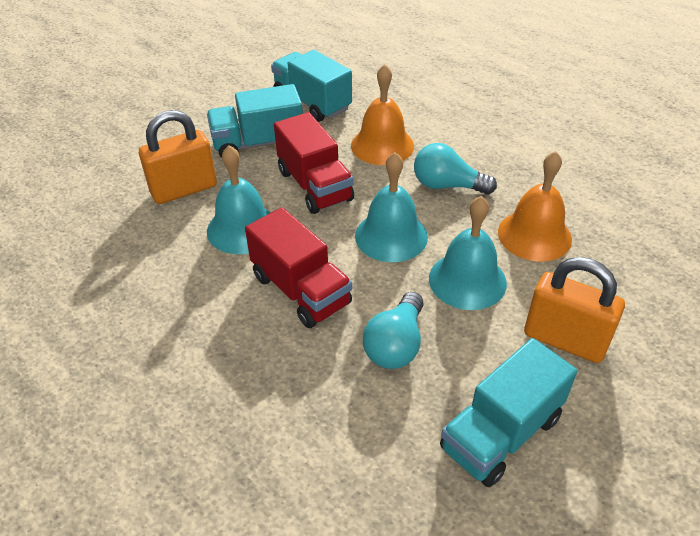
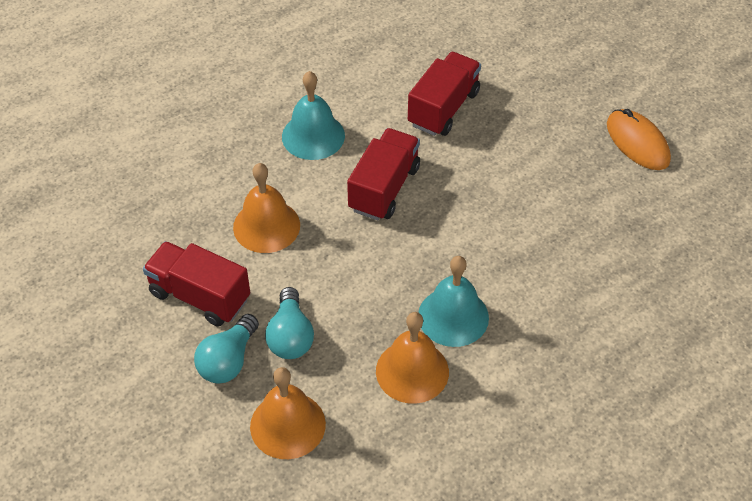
orange bell: [351,64,414,165] [498,151,572,262] = 2 -> [233,163,300,253] [250,367,326,459] [376,312,449,404] = 3
orange mouse: none = 0 -> [607,109,671,170] = 1
orange padlock: [139,110,217,204] [524,257,625,363] = 2 -> none = 0
red truck: [245,207,352,328] [274,112,354,214] = 2 -> [143,241,250,327] [347,128,420,220] [408,52,481,136] = 3
turquoise bell: [207,145,271,254] [355,152,428,262] [429,196,507,310] = 3 -> [282,71,345,160] [418,256,489,347] = 2
turquoise truck: [207,84,303,158] [271,50,352,122] [440,338,577,487] = 3 -> none = 0

